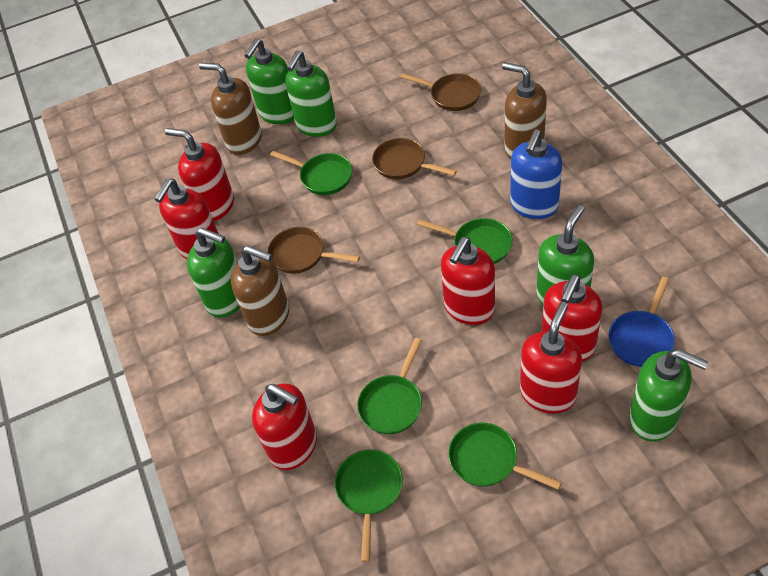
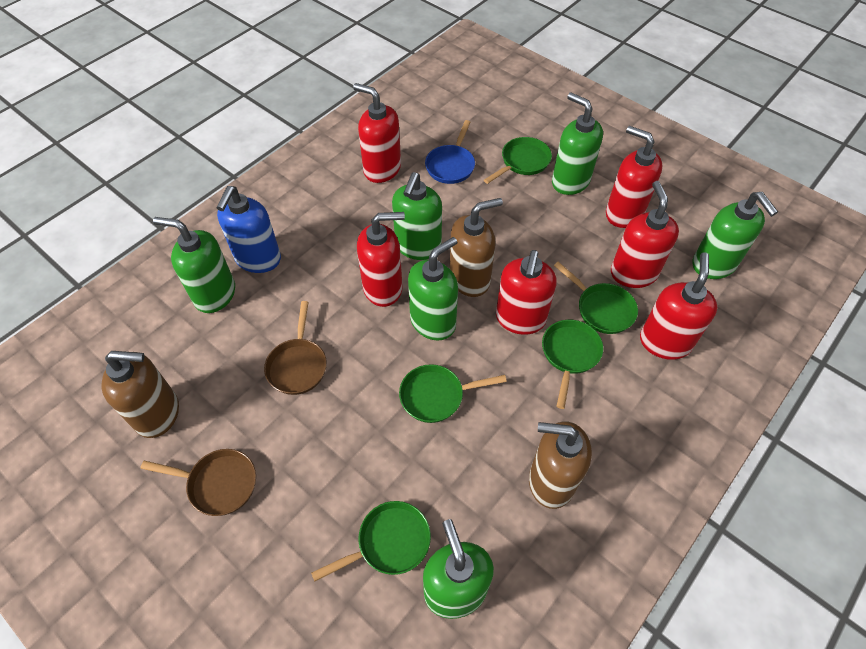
brown pan: [268,227,360,274] [372,138,457,179] [400,73,481,111] = 3 -> [140,449,256,516] [264,301,327,395] = 2
green soap dispenser: [187,228,240,318] [244,38,294,124] [285,50,337,137] [536,205,594,306] [629,349,708,442] = 5 -> [153,217,235,313] [392,172,442,260] [408,237,458,341] [423,519,494,619] [552,93,603,195] [692,192,778,279] = 6

